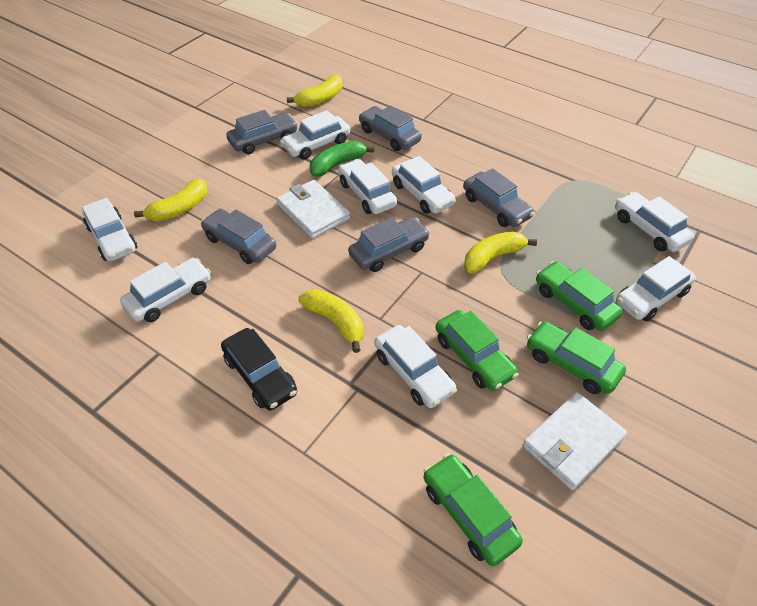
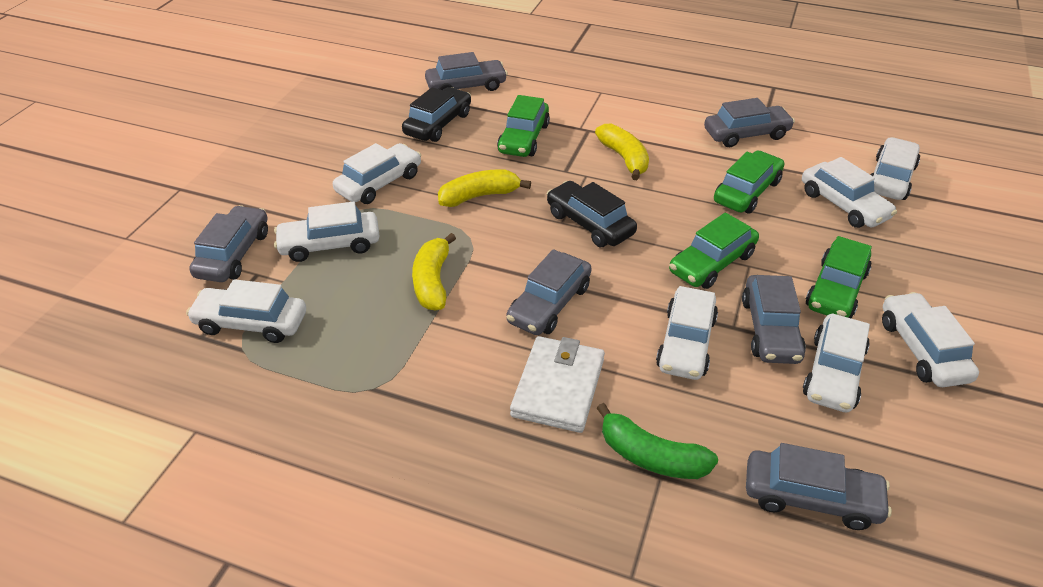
black car: [221,328,297,411] = 1 -> [402,87,471,142] [547,181,637,247] = 2
grey car: [201,209,276,264] [226,110,298,154] [348,217,430,272] [359,105,422,151] [463,168,535,227] = 5 -> [189,205,268,282] [425,52,508,91] [506,249,592,335] [704,98,795,147] [742,275,806,364] [746,443,892,530] = 6
white wallet: [276,180,350,239] [523,392,627,490] = 2 -> [510,336,605,433] = 1
yellow banana: [134,179,207,222] [287,75,342,107] [298,289,363,353] [464,231,537,274] = 4 -> [412,233,456,311] [438,169,531,207] [595,124,649,180] = 3

